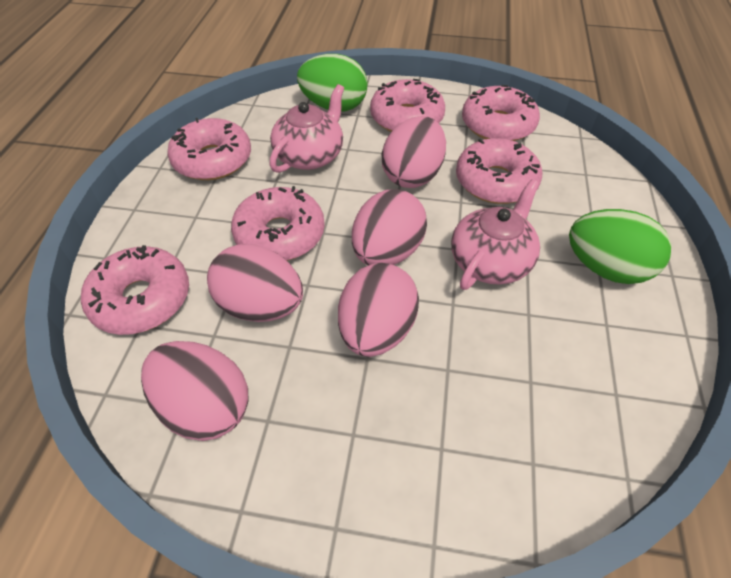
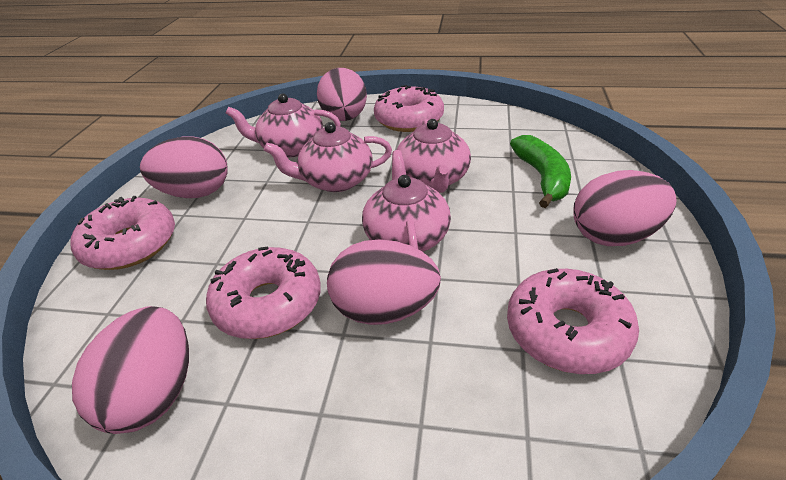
green banana: none = 0 -> [510,135,571,208] = 1
green egg: [297,54,368,112] [569,209,671,284] = 2 -> none = 0
pink donut: [81,245,189,335] [167,118,251,180] [231,186,325,261] [370,79,445,132] [456,138,542,204] [462,85,540,141] = 6 -> [71,196,175,270] [206,246,321,339] [374,85,444,132] [507,268,639,374] = 4
pink teapot: [269,84,344,173] [451,179,540,290] = 2 -> [226,93,341,158] [264,122,392,192] [362,150,451,252] [397,119,471,193] = 4

